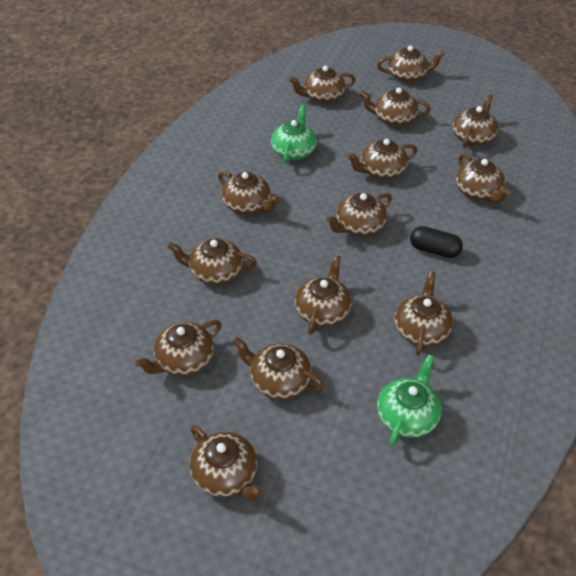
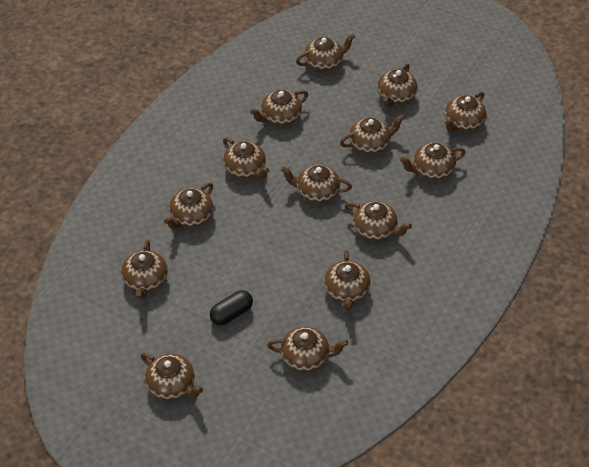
green teapot: [271,105,317,164] [377,355,442,447] = 2 -> none = 0

